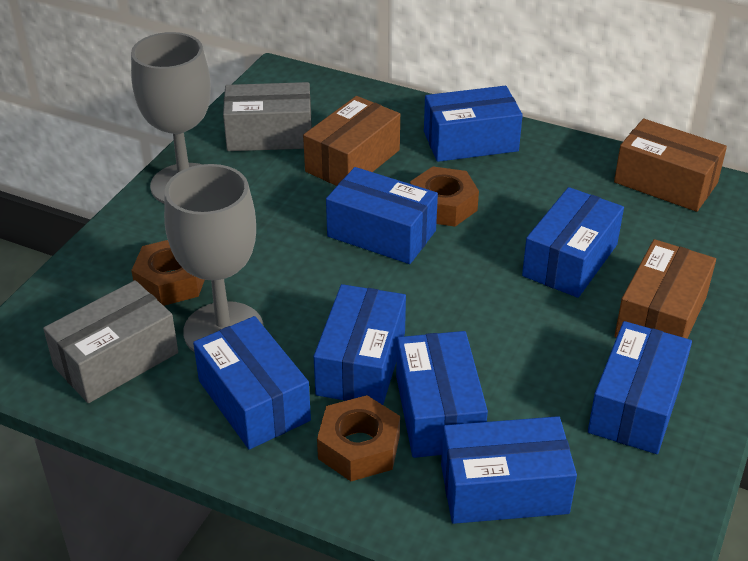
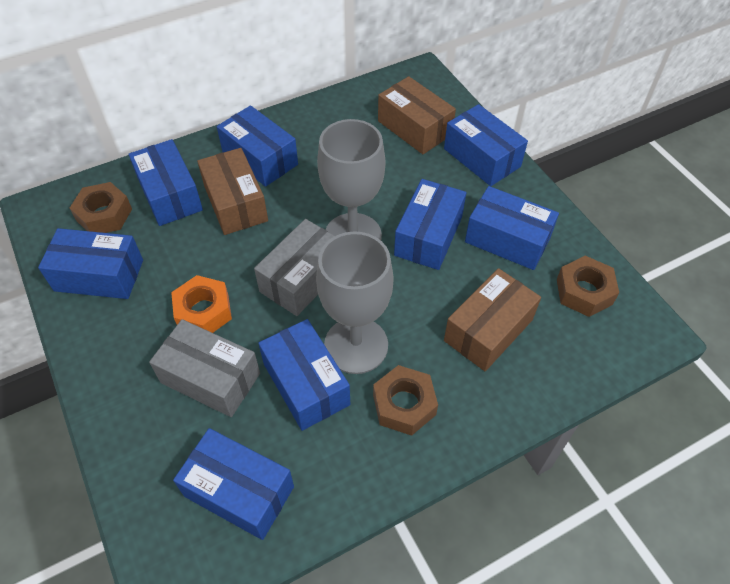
orange nut: none = 0 -> [171,275,232,333] = 1

